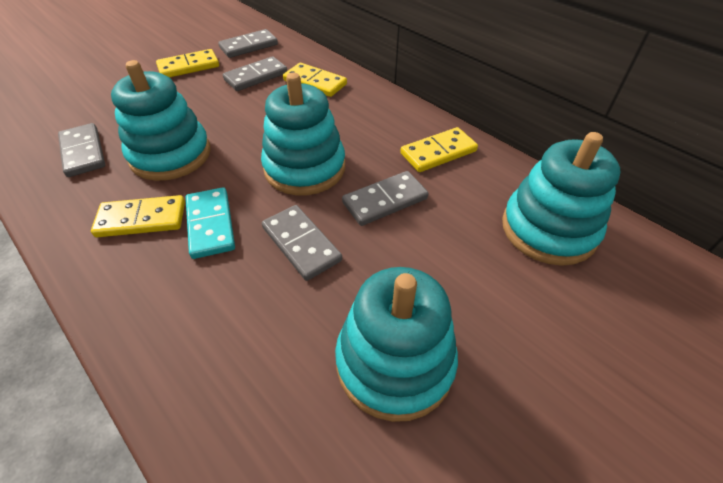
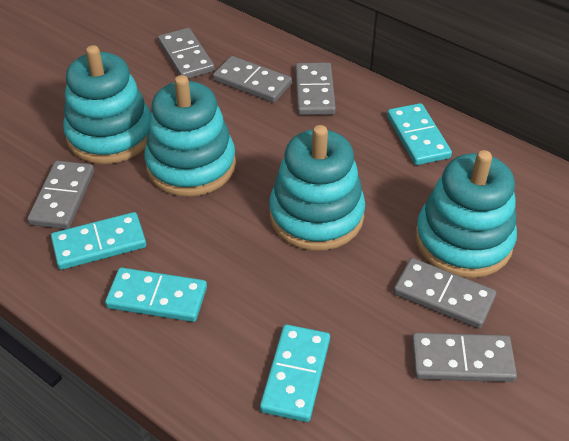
grey domino: [58,123,105,177] [218,29,278,58] [223,56,288,91] [262,205,342,281] [342,171,428,226] = 5 -> [27,161,94,229] [158,28,215,79] [213,56,292,103] [295,62,336,115] [394,258,496,329] [412,333,517,382] = 6
turquoise domino: [186,187,235,259] = 1 -> [51,212,146,270] [105,268,207,322] [260,324,330,422] [387,103,452,165] = 4
yellow domino: [91,195,185,237] [156,49,219,78] [283,63,347,97] [400,127,478,172] = 4 -> none = 0

